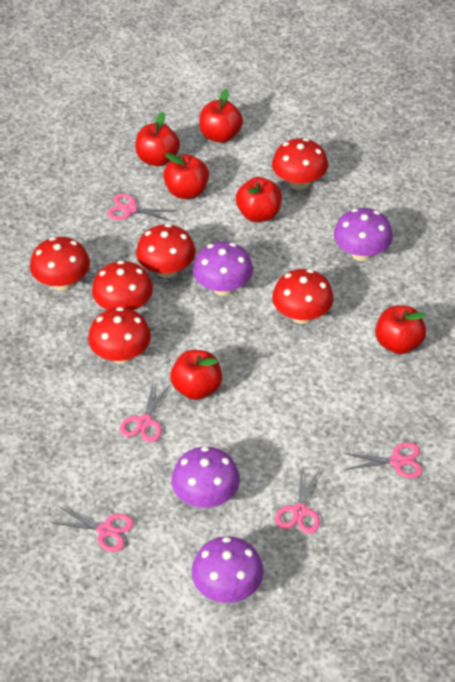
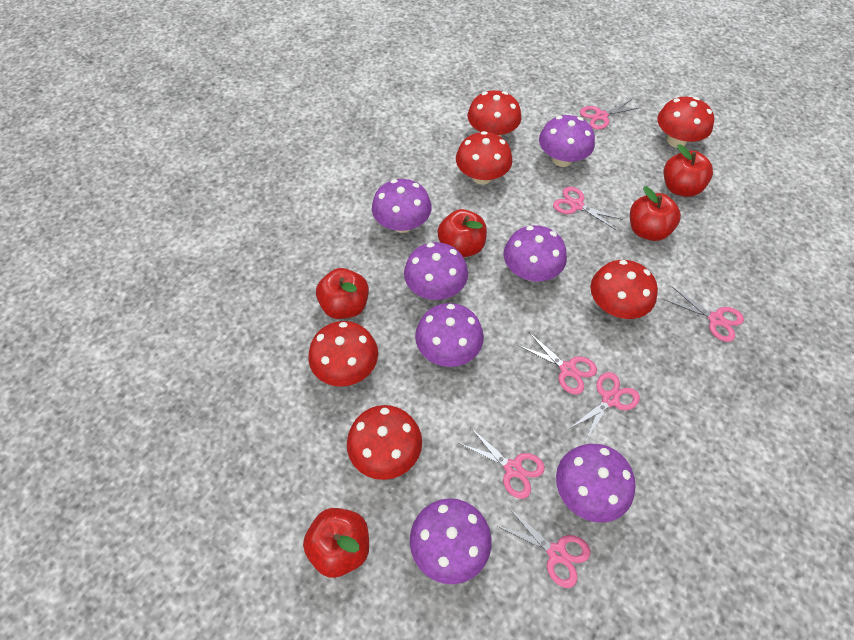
pink scissors: [53,506,134,552] [107,194,176,221] [120,383,170,443] [275,469,320,534] [343,442,423,478] = 5 -> [458,427,545,499] [498,508,591,588] [518,332,597,394] [553,187,623,230] [569,372,640,442] [580,99,641,130] [665,287,744,342] = 7
purple mushroom: [171,447,240,508] [192,536,264,603] [193,241,253,296] [334,208,393,261] = 4 -> [372,179,432,233] [404,242,468,300] [410,498,492,584] [415,303,484,367] [504,225,567,281] [539,115,595,167] [556,444,636,523] = 7
red apple: [135,112,180,166] [163,153,209,199] [170,350,222,400] [199,89,243,143] [236,177,282,222] [375,305,426,354] = 6 -> [303,508,369,578] [316,268,369,319] [437,209,487,257] [630,186,681,241] [663,144,713,197] = 5

